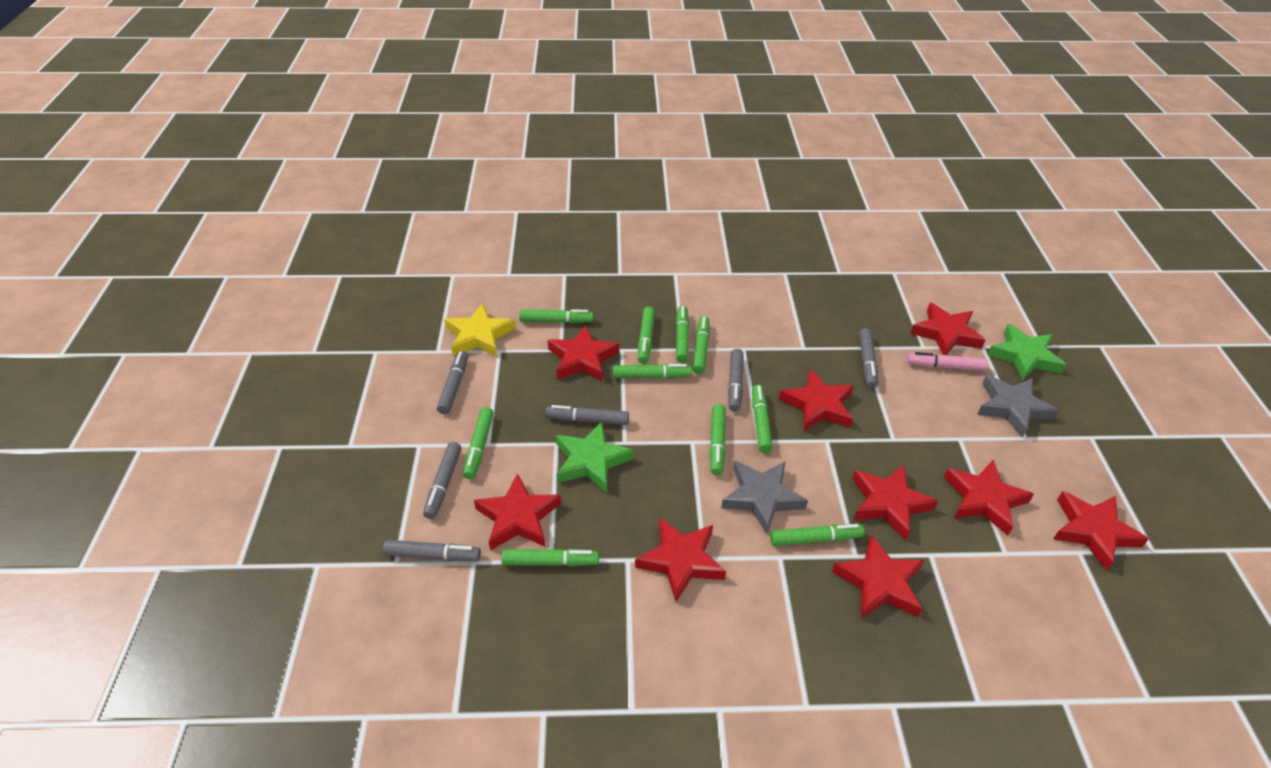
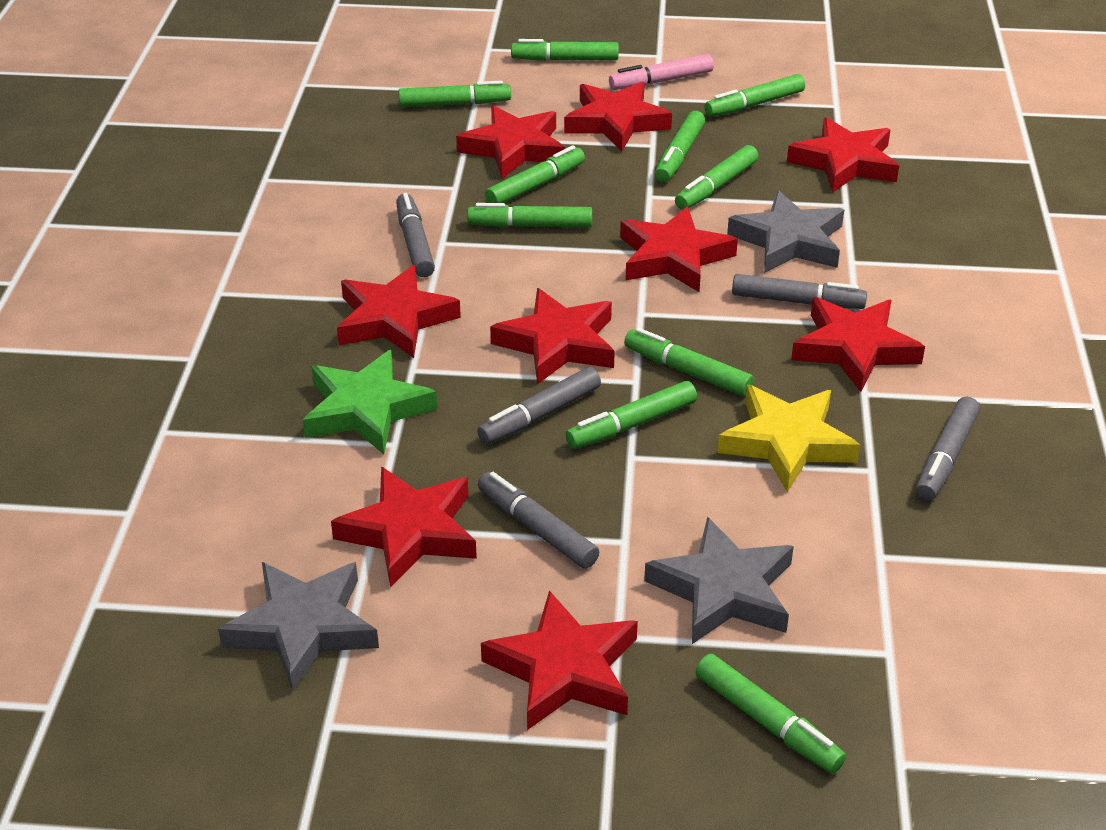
green star: [556,422,634,493] [987,324,1066,381] = 2 -> [303,350,437,454] = 1
grey marker: [383,540,481,561] [423,442,461,519] [437,351,468,414] [546,405,629,425] [728,349,744,412] [859,328,878,388] = 6 -> [396,193,435,277] [477,367,601,444] [478,472,599,569] [732,274,867,309] [916,397,980,501] = 5
grey star: [721,461,808,534] [977,375,1059,438] = 2 -> [218,562,379,692] [644,516,794,644] [727,190,844,273] = 3

